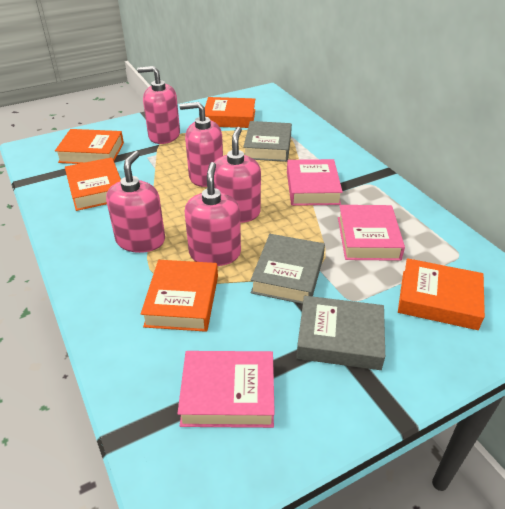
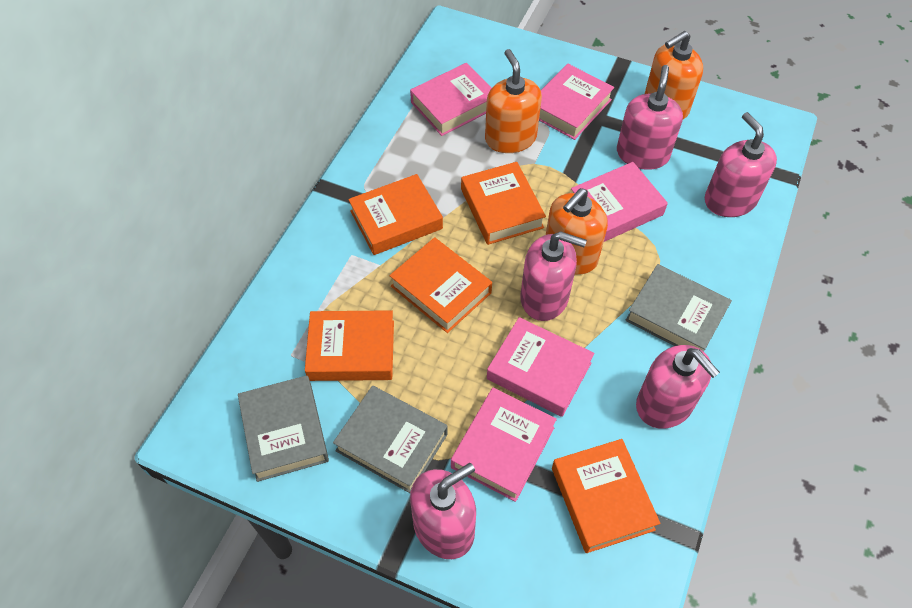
orange soap dispenser: none = 0 -> [485,49,542,153] [546,188,608,275] [645,31,703,119] = 3
pink book: [177,351,275,428] [287,159,343,206] [338,205,405,261] = 3 -> [410,63,492,136] [451,388,557,502] [487,317,594,417] [539,64,614,140] [571,162,668,242] = 5

